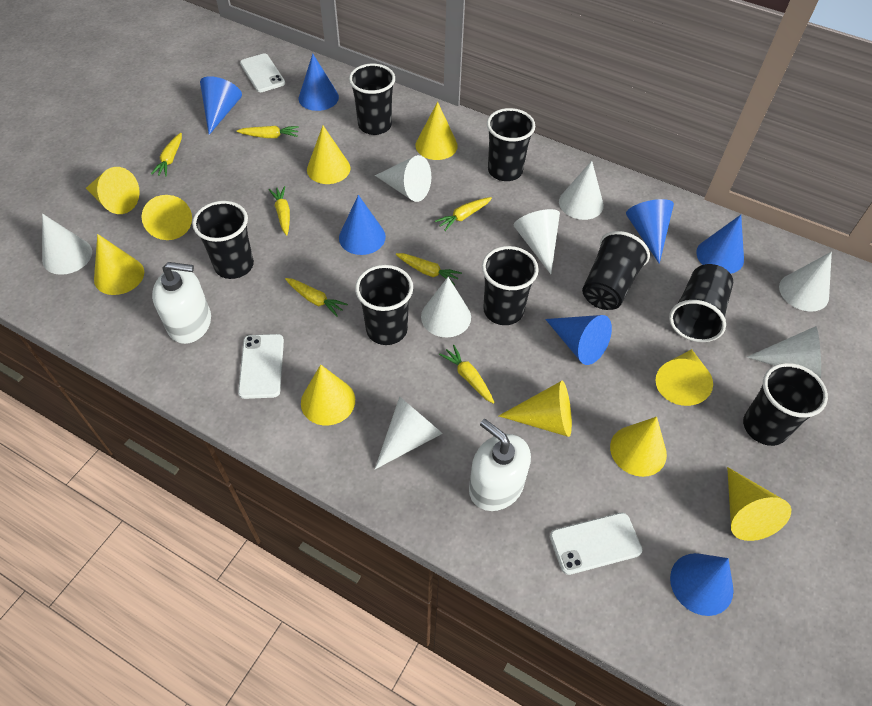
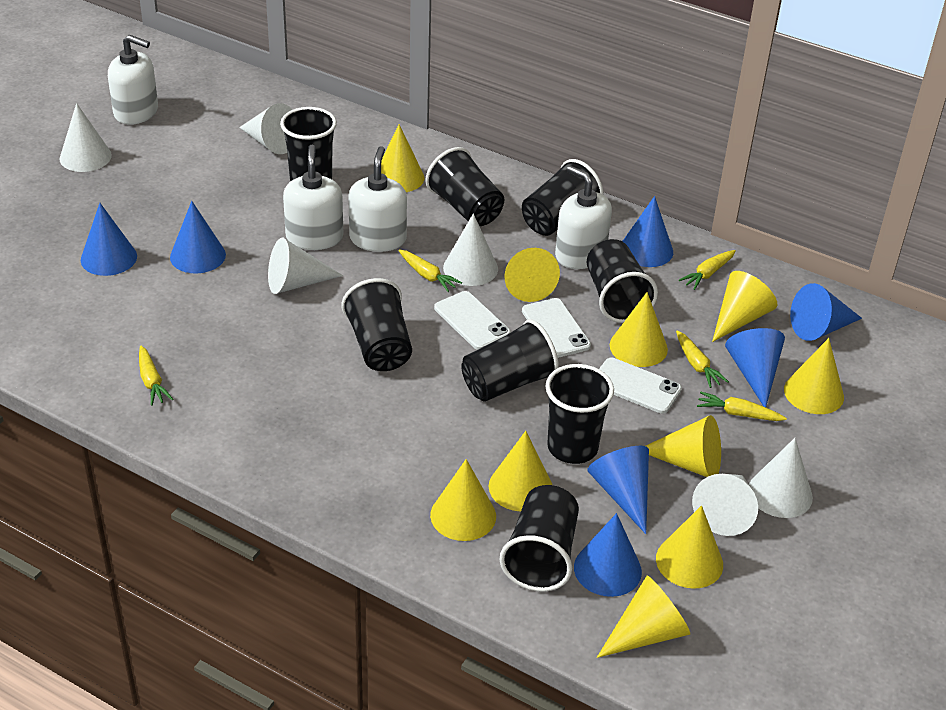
white cone: [42,214,92,275] [375,155,431,202] [375,396,443,469] [421,277,471,337] [514,209,560,274] [559,161,604,220] [747,326,821,379] [779,252,832,312] = 8 -> [60,103,112,172] [239,103,293,154] [268,238,343,294] [443,213,498,286] [692,474,758,536] [749,438,813,518] = 6
white soap dispenser: [152,262,211,344] [469,419,531,511] = 2 -> [108,35,158,125] [283,145,343,250] [348,146,407,252] [555,166,612,269] = 4
yellow carrot: [151,133,182,176] [237,126,299,138] [269,186,290,235] [285,278,348,317] [396,253,462,285] [435,197,492,231] [439,345,495,404] = 7 -> [139,346,173,406] [398,250,462,292] [676,330,729,388] [679,250,736,290] [697,392,787,421] = 5

